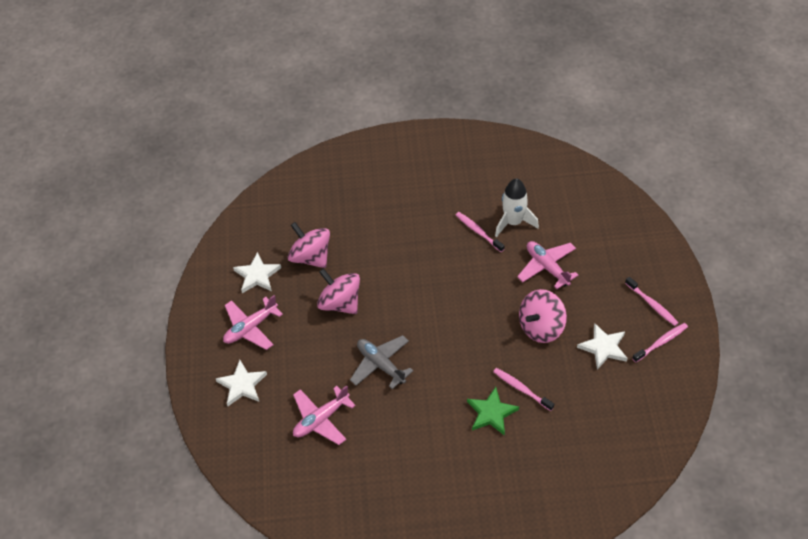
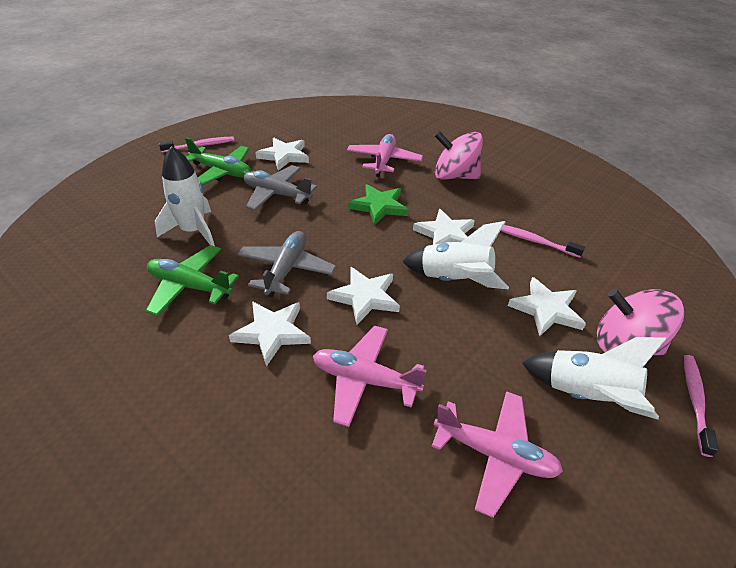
green plane: none = 0 -> [146,245,239,316] [185,137,251,185] = 2
grey plane: [350,335,413,389] = 1 -> [238,231,336,297] [244,165,317,211] = 2
pink spinning top: [288,222,330,268] [317,268,360,314] [519,289,567,343] = 3 -> [434,131,483,179] [597,289,684,355] = 2
pink toothbrush: [456,212,504,252] [493,368,554,411] [625,277,679,326] [632,323,688,363] = 4 -> [159,136,234,153] [501,225,585,258] [684,355,719,457] = 3
white rocket: [495,178,539,237] = 1 -> [155,146,215,246] [402,221,509,290] [522,337,667,419] = 3
white star: [216,360,267,406] [233,252,281,293] [577,323,628,370] = 3 -> [229,301,311,367] [255,138,309,171] [327,267,400,325] [413,209,475,245] [508,277,586,337] = 5

